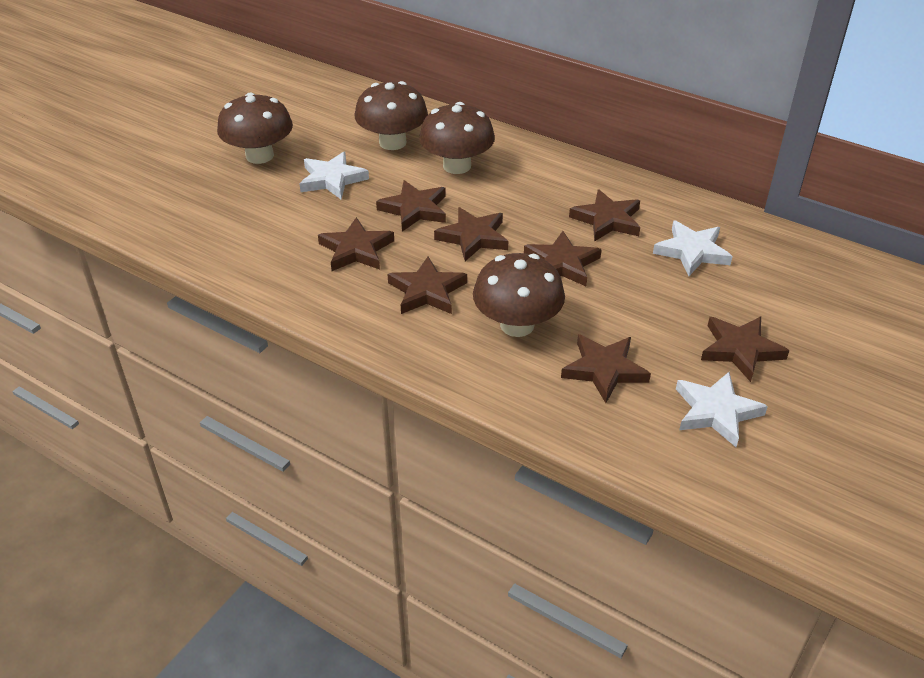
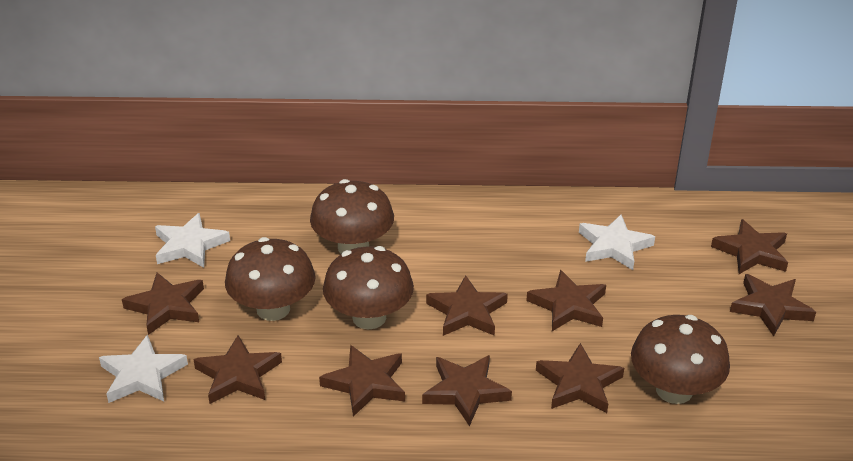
brown star: [318,217,394,271] [376,180,446,232] [388,257,467,314] [434,207,508,261] [524,231,602,286] [561,334,651,403] [569,189,640,242] [701,317,790,382] = 8 -> [122,273,204,335] [193,335,282,404] [319,345,405,417] [422,355,512,426] [426,275,508,336] [526,270,606,331] [536,343,624,413] [711,219,788,274] [730,274,816,336] = 9

